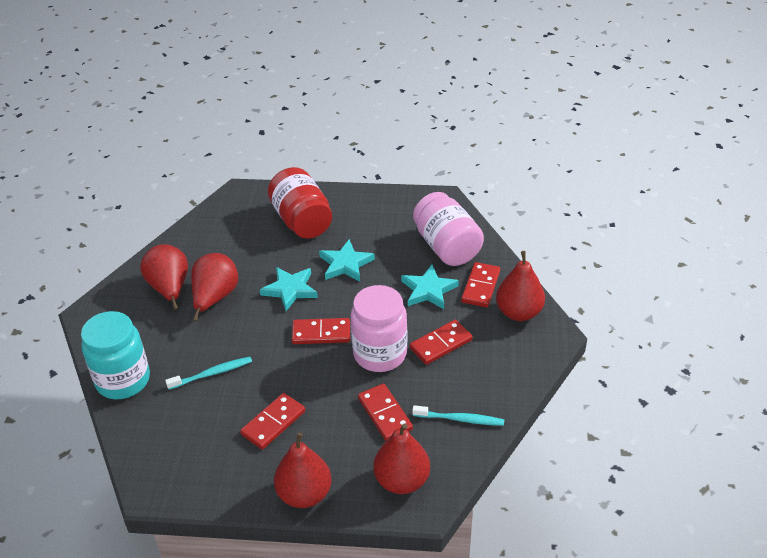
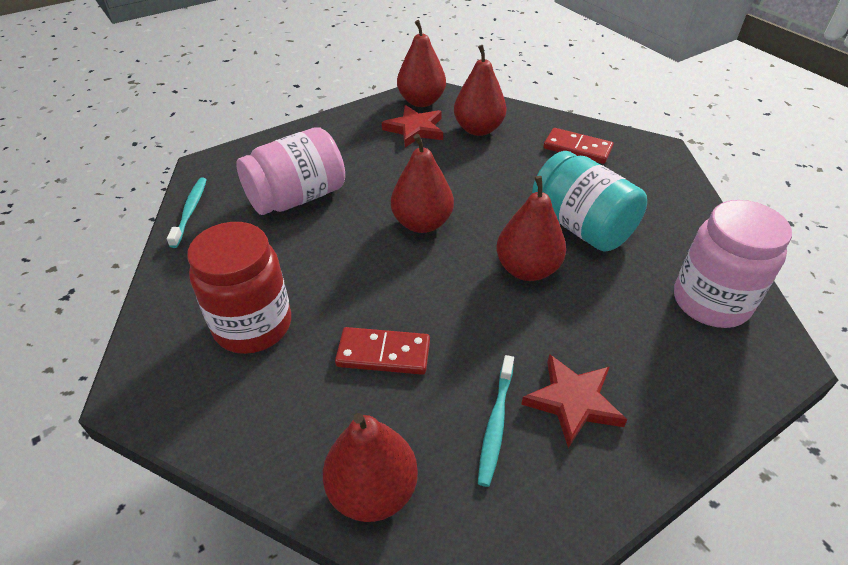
red domino: [240,393,305,450] [292,318,350,344] [358,384,413,441] [410,320,472,365] [461,262,500,307] = 5 -> [335,327,430,375] [543,128,613,164] = 2
red star: none = 0 -> [382,105,443,147] [521,354,627,448] = 2
turquoise star: [260,267,318,311] [319,239,375,282] [401,264,459,309] = 3 -> none = 0

